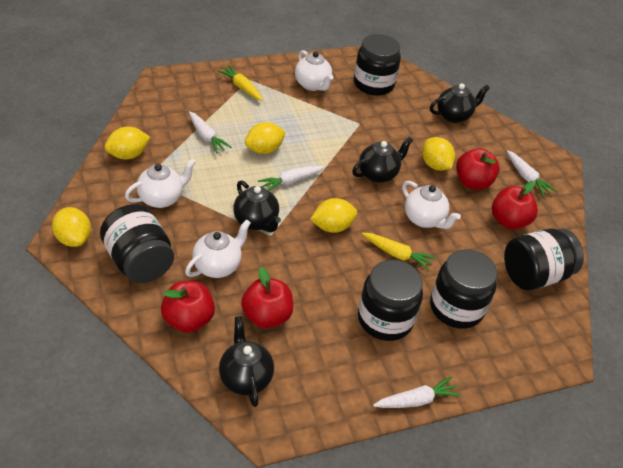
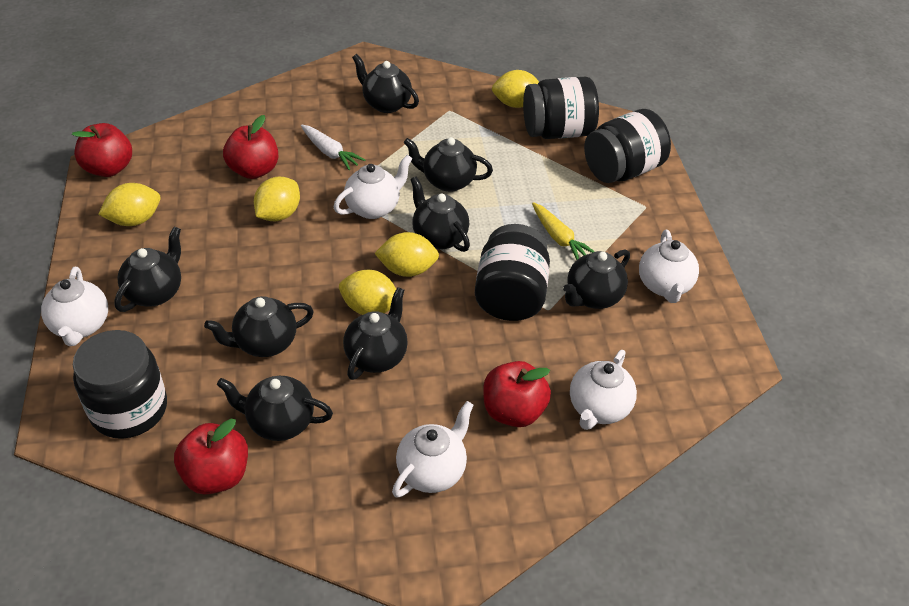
black jar: [100,204,174,283] [354,34,401,96] [358,260,423,341] [430,249,498,329] [504,228,584,290] = 5 -> [73,330,167,439] [475,224,550,321] [523,77,599,139] [584,109,671,183] = 4
black teapot: [219,316,274,407] [233,180,281,232] [352,137,413,183] [430,84,490,123] = 4 -> [114,227,181,312] [204,296,314,357] [217,376,333,441] [343,287,408,380] [352,54,419,113] [404,137,493,192] [410,177,470,252] [563,249,630,309] = 8
white carrot: [189,111,231,153] [258,166,325,191] [373,377,461,408] [507,150,557,196] = 4 -> [301,125,365,170] = 1
white teapot: [125,159,196,208] [185,219,251,278] [295,50,333,91] [402,181,461,229] = 4 -> [41,267,108,346] [334,155,412,219] [392,401,474,497] [570,350,637,430] [639,230,699,303] = 5
yellow carrot: [218,66,263,101] [362,233,436,271] = 2 -> [532,202,595,260] = 1

